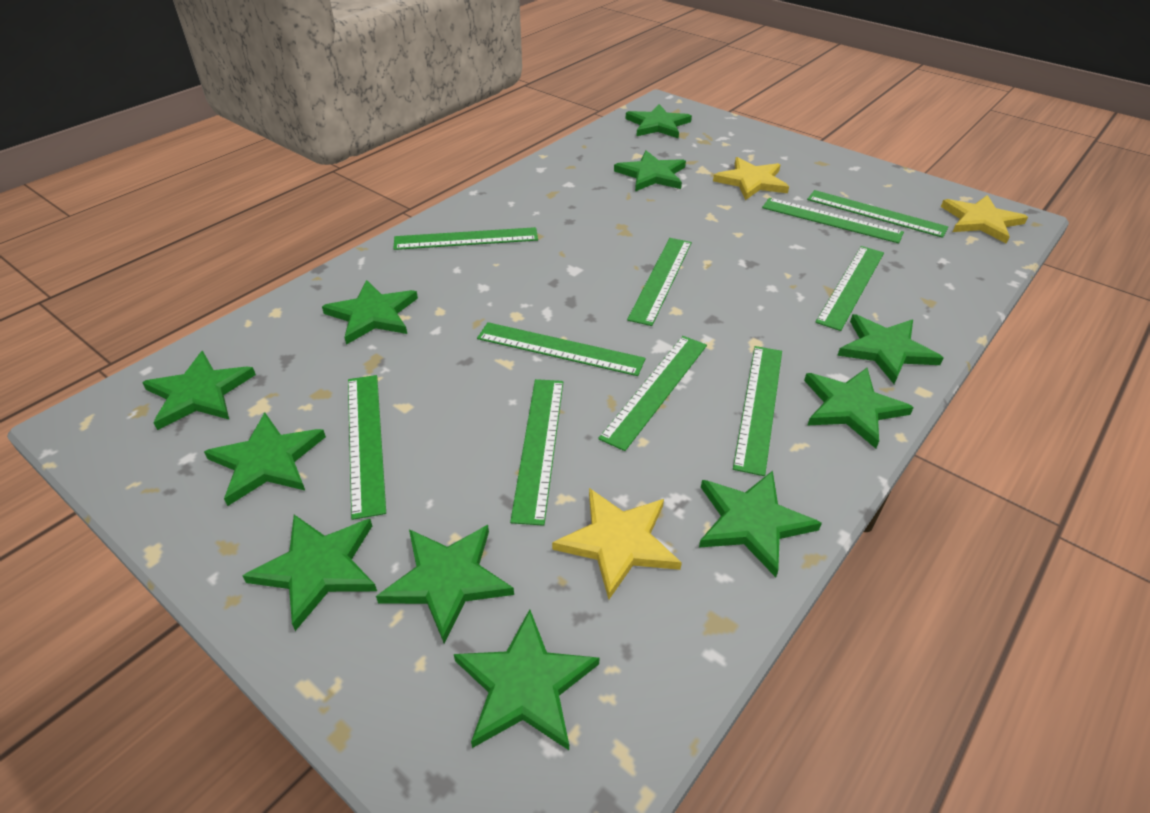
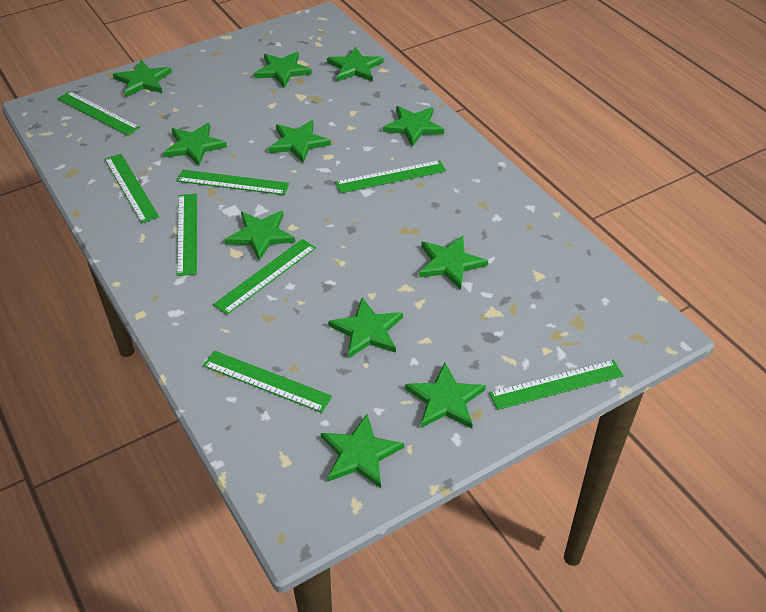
green ruler: [348,375,386,520] [393,227,538,250] [477,322,646,376] [510,379,563,526] [598,336,707,451] [627,238,692,326] [733,346,782,476] [762,198,904,243] [807,190,948,238] [815,246,884,331] = 10 -> [57,91,140,136] [105,154,159,223] [177,170,289,195] [177,194,197,276] [203,350,332,413] [213,239,316,315] [335,160,446,193] [489,360,624,410] = 8
yellow star: [552,488,682,599] [713,157,789,200] [941,195,1028,244] = 3 -> none = 0

